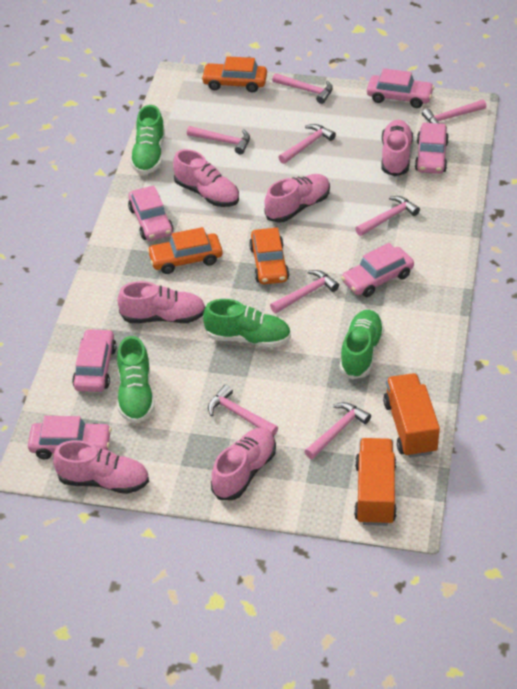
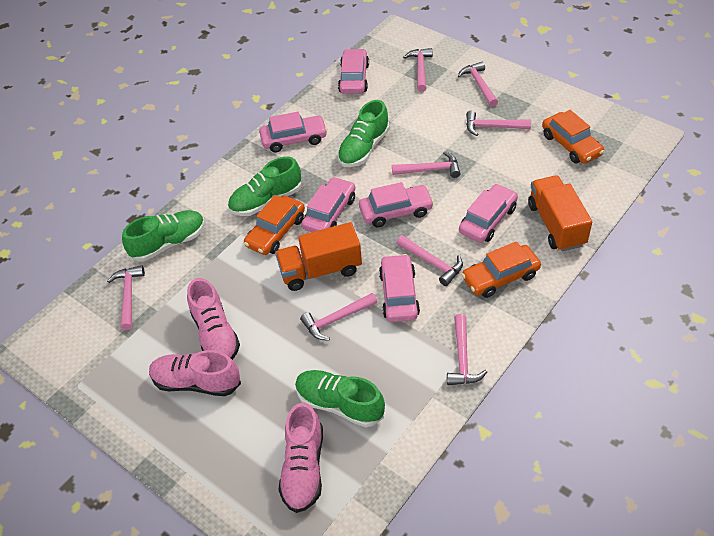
pink shoe: [53,440,149,494] [117,281,206,323] [173,149,239,207] [211,428,276,500] [264,174,330,223] [382,120,413,177] = 6 -> [149,350,241,396] [187,278,240,360] [278,403,323,513] = 3

